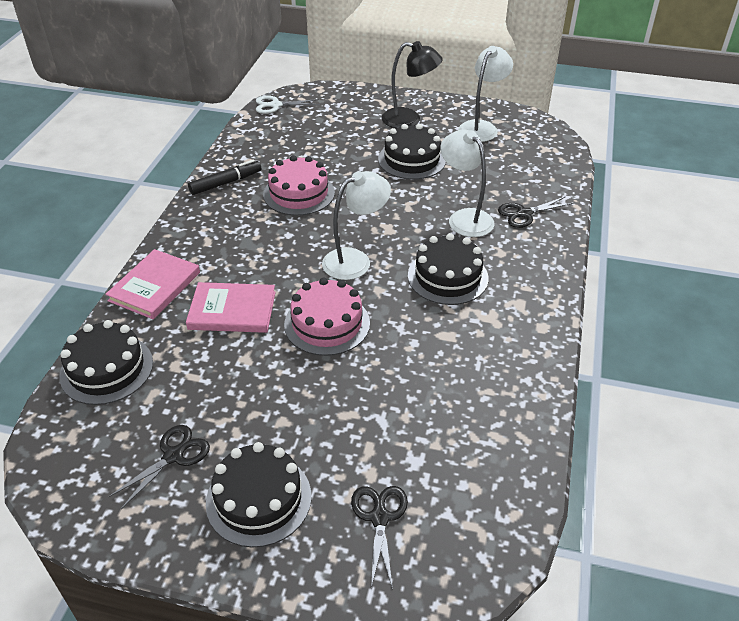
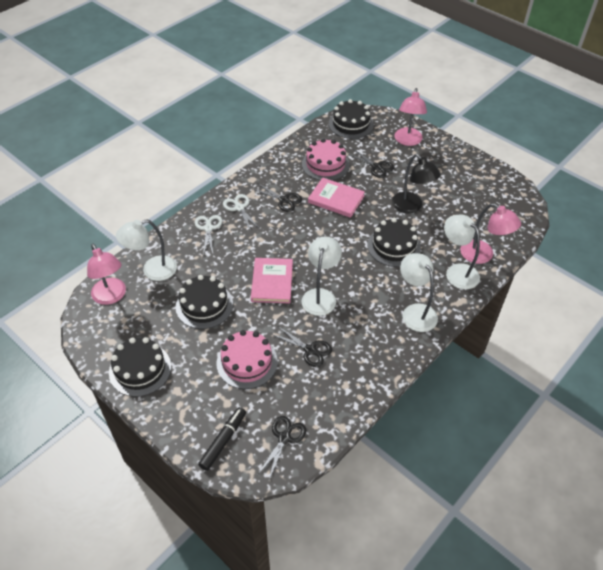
black scissors: [108,425,210,509] [351,486,408,590] [498,196,573,228] = 3 -> [253,183,302,212] [258,416,306,480] [272,326,332,367] [347,149,394,178] = 4
pink lamp: none = 0 -> [87,244,126,305] [395,88,427,146] [460,203,521,264] = 3
white lamp: [322,171,391,280] [440,129,495,237] [458,46,513,142] = 3 -> [116,219,177,281] [302,237,342,316] [400,253,438,332] [444,215,480,289] = 4
white scissors: [256,95,320,114] = 1 -> [195,215,222,255] [223,194,260,231] = 2

